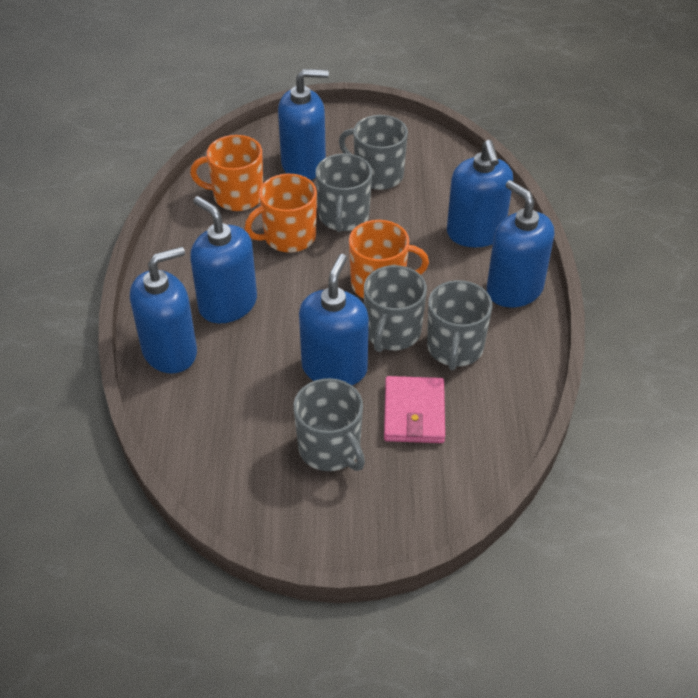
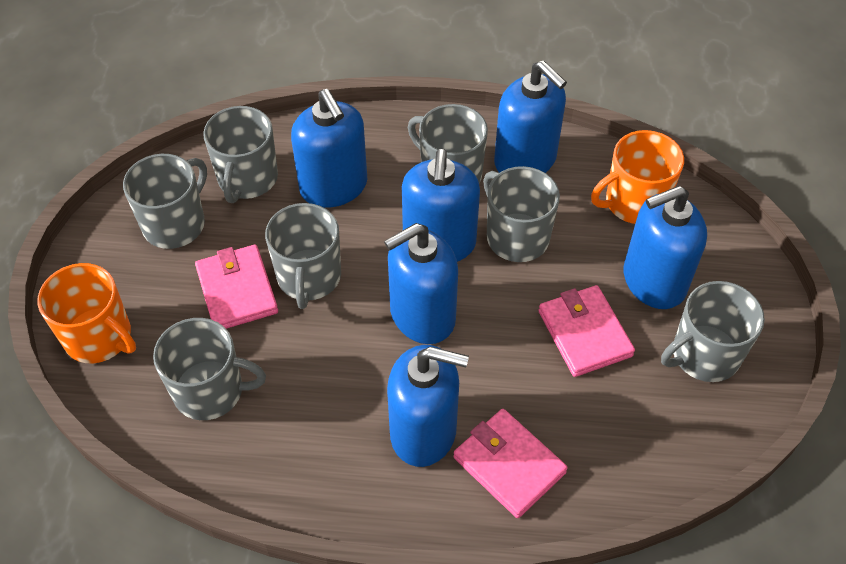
grey mug: [293,378,365,471] [316,154,372,232] [339,115,408,190] [364,265,427,352] [427,280,492,370] = 5 -> [123,154,207,249] [153,318,266,420] [203,106,278,203] [265,203,341,309] [408,104,488,184] [483,166,560,262] [661,281,765,382] = 7
orange mug: [190,135,263,211] [245,174,317,253] [349,220,429,299] = 3 -> [37,263,136,363] [591,130,684,224] = 2
pink wallet: [384,376,445,443] = 1 -> [195,245,278,329] [453,409,568,518] [538,285,635,377] = 3

